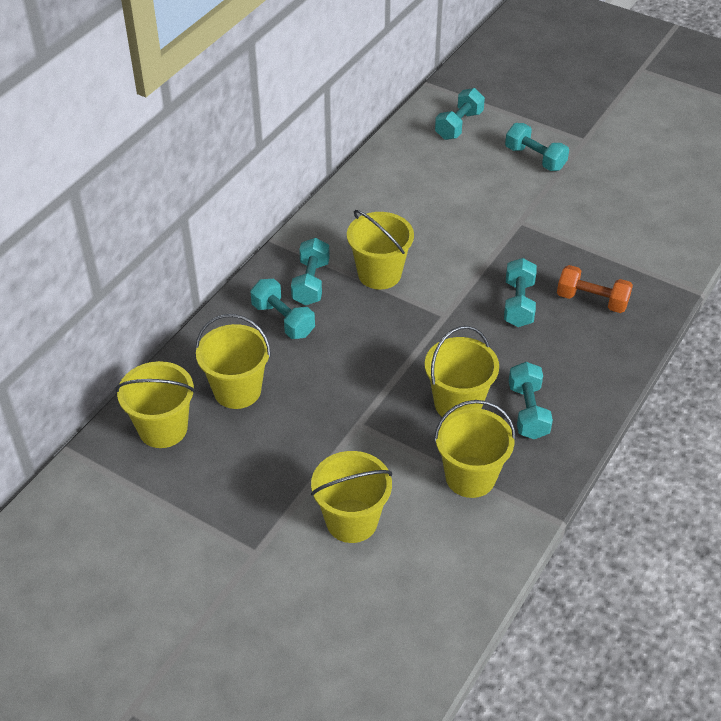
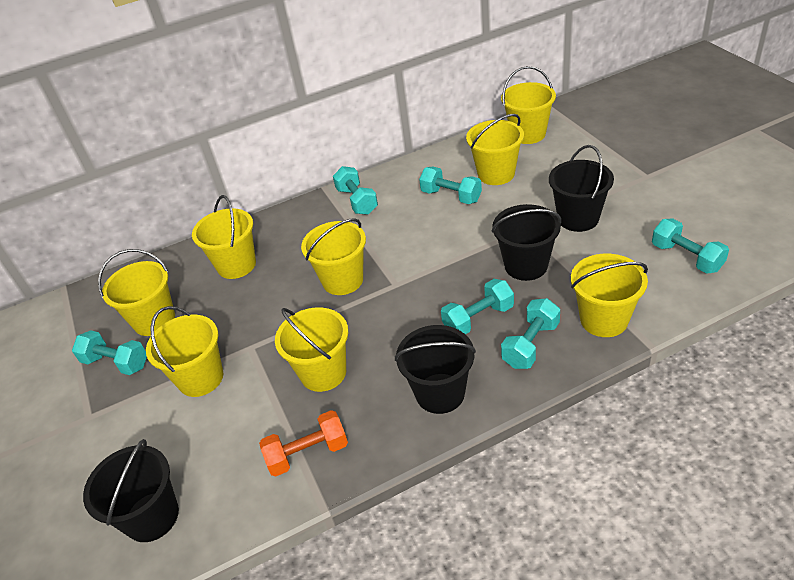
black bucket: none = 0 -> [83,439,179,542] [395,325,476,414] [492,204,561,281] [549,145,614,232] = 4
yellow bucket: [116,361,195,448] [195,314,271,409] [311,451,392,543] [347,210,414,289] [425,326,499,417] [434,400,516,498] = 6 -> [98,249,175,336] [146,306,223,397] [192,195,256,279] [275,307,348,392] [301,218,366,295] [466,114,524,185] [501,66,556,144] [571,254,648,337] = 8

